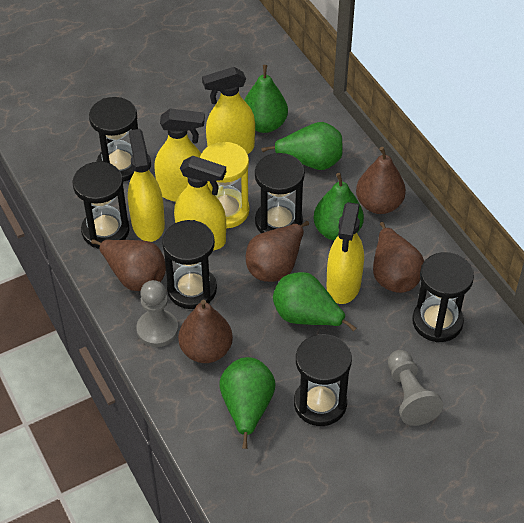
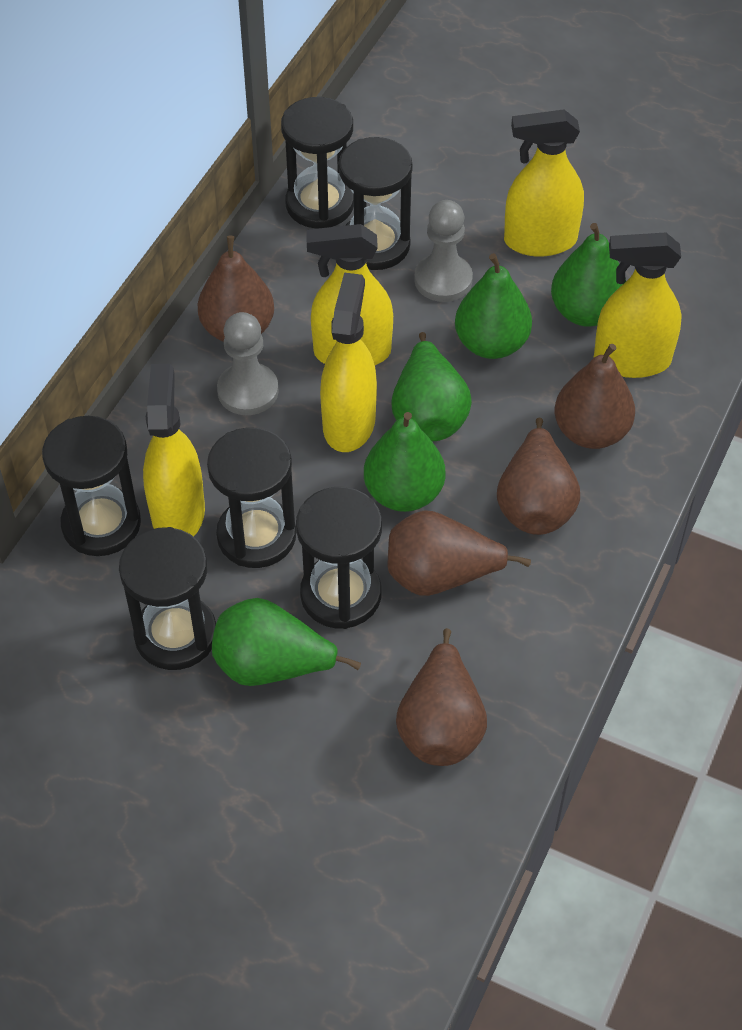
yellow hourglass: [200,142,250,228] = 1 -> none = 0

